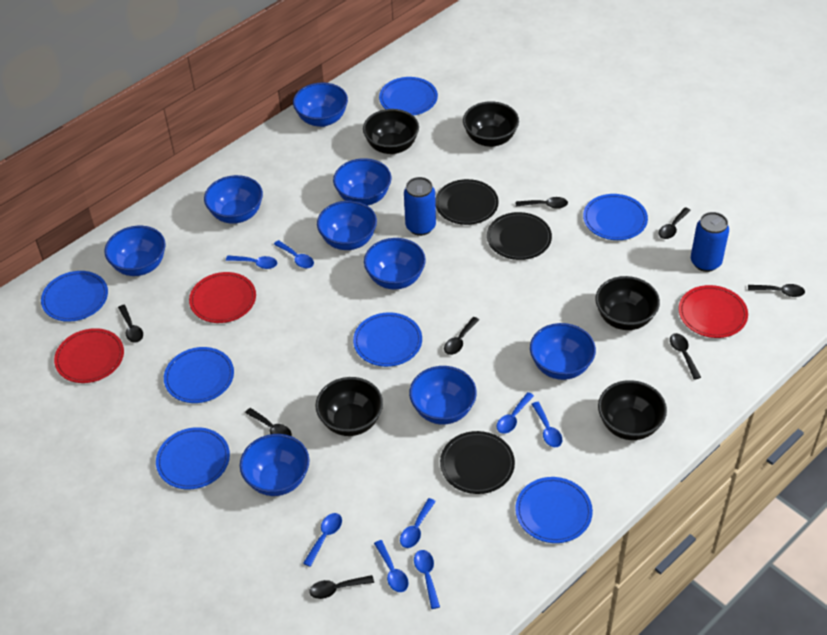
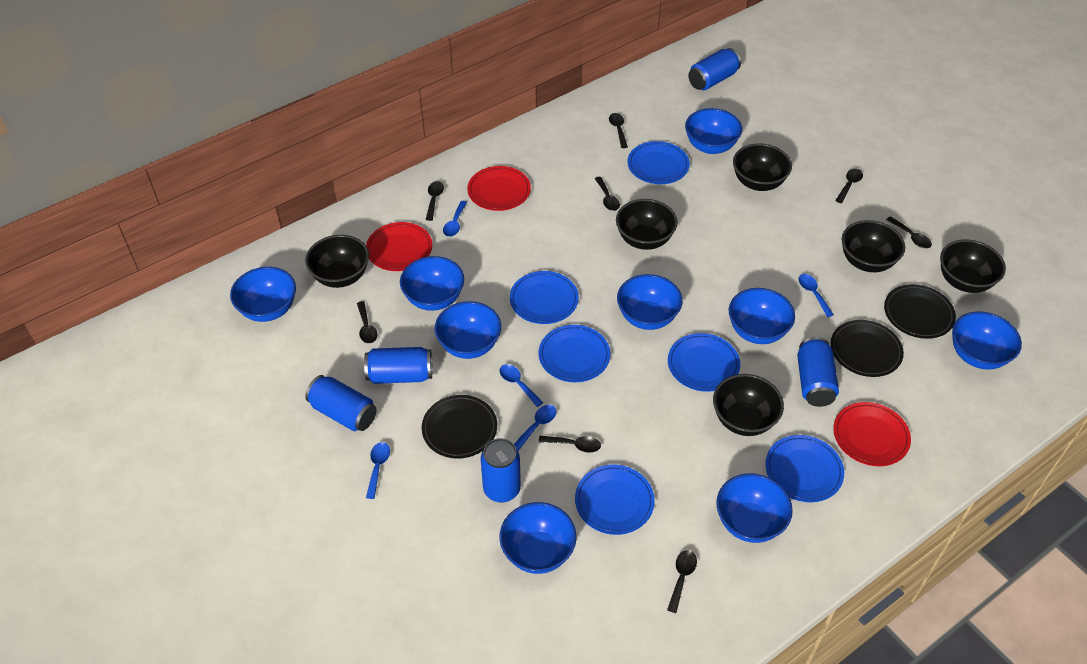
black bowl: [315,377,383,436] [363,109,419,154] [463,101,519,147] [595,276,660,330] [598,380,667,440] = 5 -> [305,235,369,288] [616,199,677,250] [713,374,784,436] [733,143,792,191] [842,220,905,272] [940,240,1006,293] = 6
blue can: [404,177,436,236] [691,212,729,272] = 2 -> [305,375,377,431] [364,347,432,384] [481,438,521,502] [688,48,741,90] [797,337,839,407] = 5
blue plate: [41,271,108,322] [156,427,230,489] [164,347,234,403] [353,312,422,367] [379,77,438,116] [515,477,593,543] [583,194,648,240] = 7 -> [510,271,579,324] [538,325,610,382] [575,465,655,535] [627,141,690,184] [668,333,740,392] [765,435,844,502] = 6
blue spoon: [226,255,277,269] [274,240,314,268] [303,513,342,567] [374,540,408,592] [400,498,436,548] [414,550,440,609] [497,392,534,434] [532,402,562,447] = 8 -> [366,442,390,499] [443,201,467,237] [500,364,543,407] [514,405,556,451] [798,274,834,317] = 5

